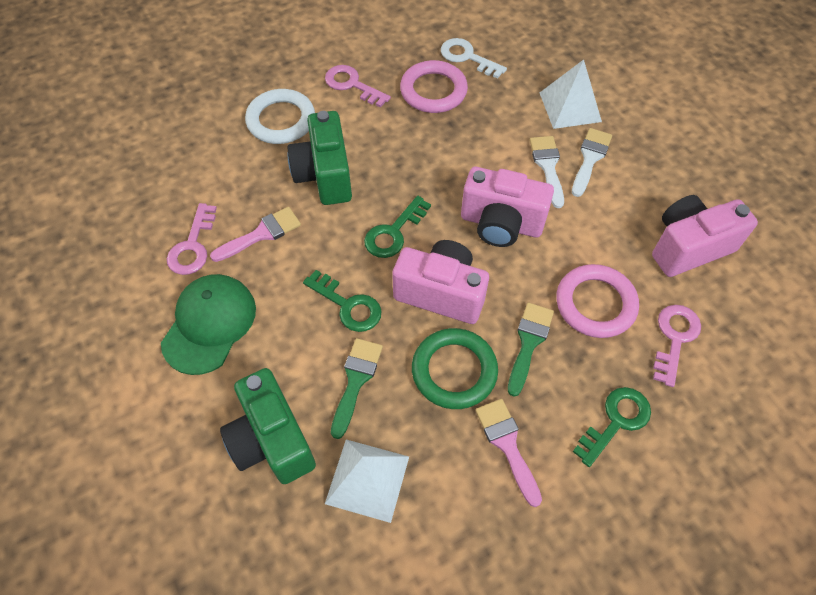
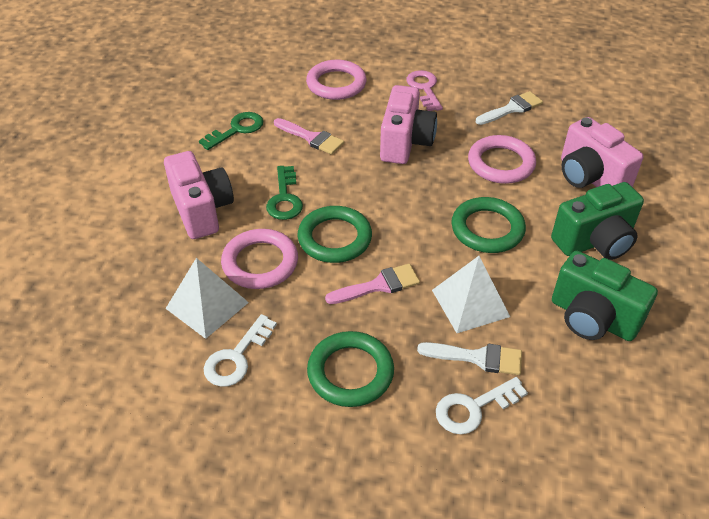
green brush: [331,338,383,439] [508,303,554,397] = 2 -> none = 0
green cap: [161,274,256,375] = 1 -> none = 0
green key: [303,270,381,332] [364,196,431,258] [573,387,651,467] = 3 -> [199,112,263,150] [266,166,303,220] = 2
green ring: [412,328,498,409] = 1 -> [297,206,372,263] [307,331,394,407] [451,197,526,253] = 3
pink key: [167,203,217,275] [325,65,391,108] [653,305,701,387] = 3 -> [406,70,443,111] = 1
pink ring: [400,60,468,113] [556,264,639,338] = 2 -> [221,229,298,289] [306,60,367,100] [468,135,536,184] = 3
white key: [441,38,507,79] = 1 -> [204,314,277,387] [436,377,528,434] = 2
white ring: [245,89,315,144] = 1 -> none = 0

